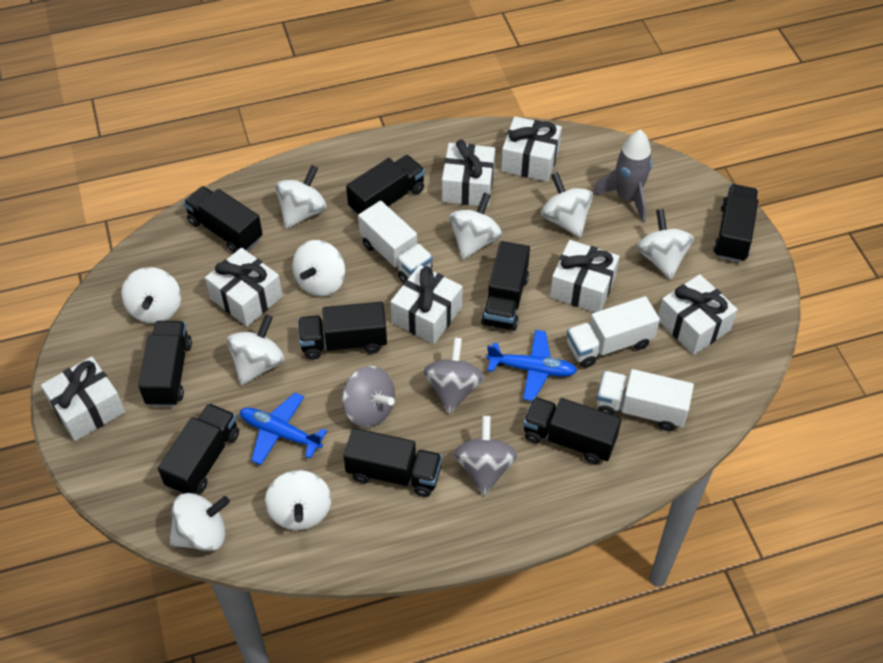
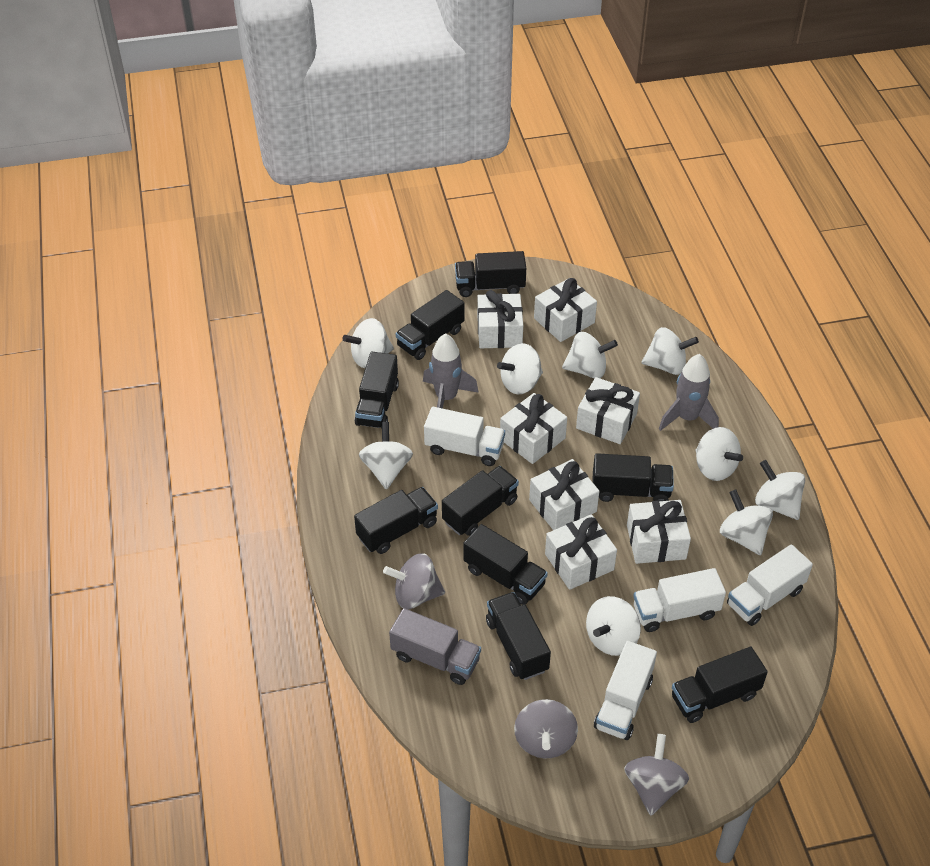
blue plane: [240,393,327,465] [487,330,577,401] = 2 -> none = 0
grey rocket: [593,130,652,223] = 1 -> [423,333,479,409] [659,354,719,431] = 2
grey truck: none = 0 -> [389,608,481,685] = 1
white truck: [358,201,433,283] [567,296,660,368] [597,369,694,431] = 3 -> [424,407,505,466] [594,641,657,740] [633,568,726,632] [727,544,813,626] = 4

